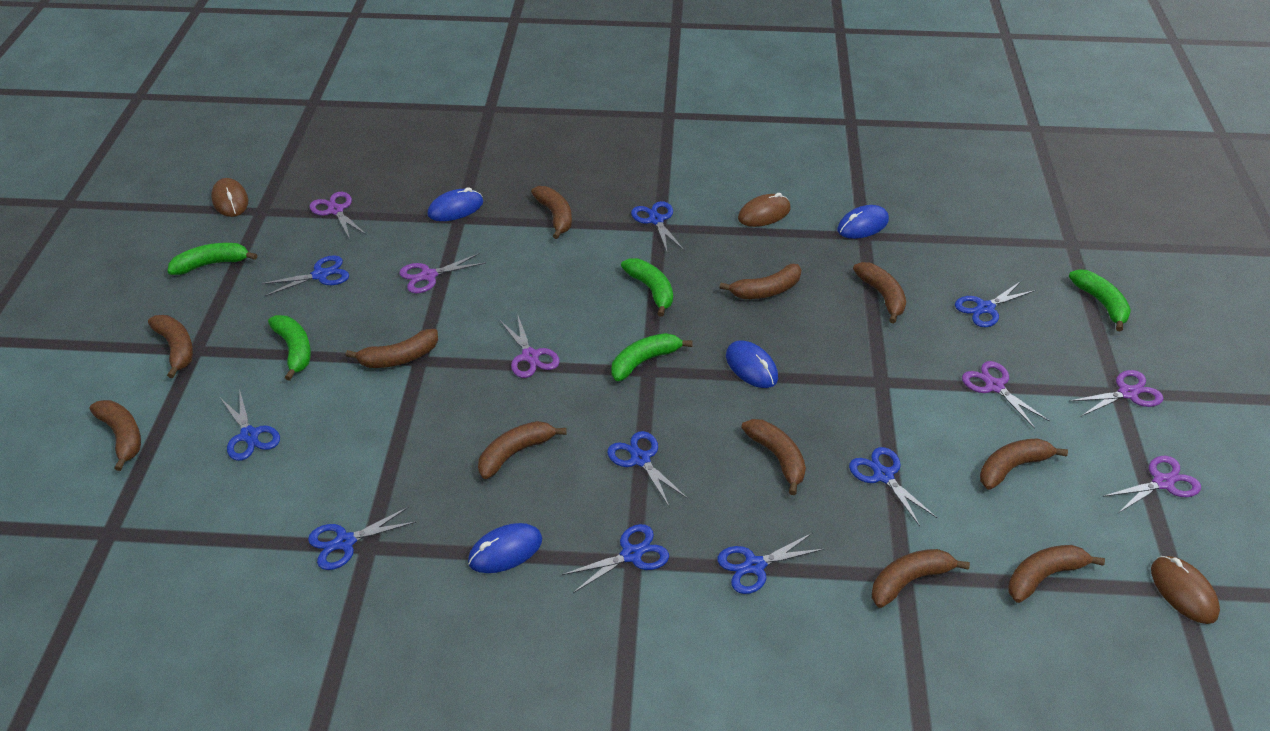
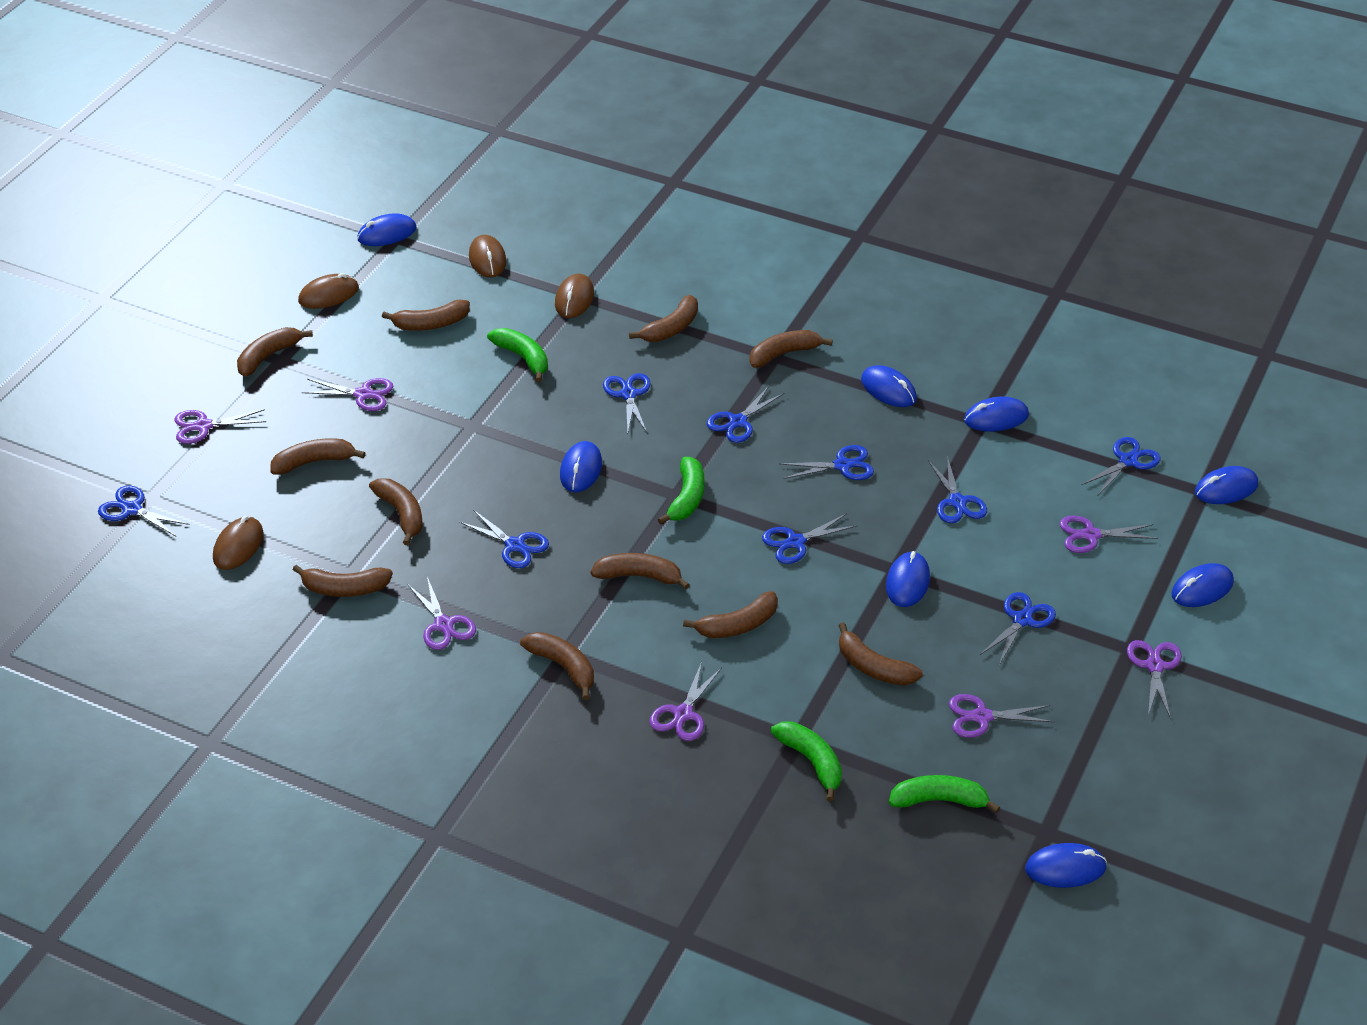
blue mouse: [428,187,483,221] [468,523,542,573] [726,341,778,388] [837,205,889,239] = 4 -> [357,213,417,246] [560,441,602,492] [861,365,917,407] [886,551,930,607] [964,397,1029,431] [1025,843,1107,888] [1171,563,1234,607] [1195,466,1258,504] = 8
brown mouse: [211,178,248,217] [738,193,790,227] [1151,556,1220,624] = 3 -> [213,516,263,570] [298,273,359,309] [469,235,506,278] [555,274,594,318] = 4
green banana: [167,243,257,275] [268,315,311,381] [611,333,693,381] [621,258,673,317] [1069,269,1131,331] = 5 -> [487,328,548,382] [658,457,704,524] [771,722,842,801] [889,775,1000,813] = 4
purple scissors: [310,192,367,240] [399,253,486,293] [500,316,560,378] [962,361,1050,429] [1069,370,1164,416] [1103,456,1201,513] = 6 -> [174,409,266,444] [302,378,394,411] [407,577,476,650] [650,662,722,741] [949,694,1055,738] [1060,516,1158,553] [1127,640,1182,719] = 7

